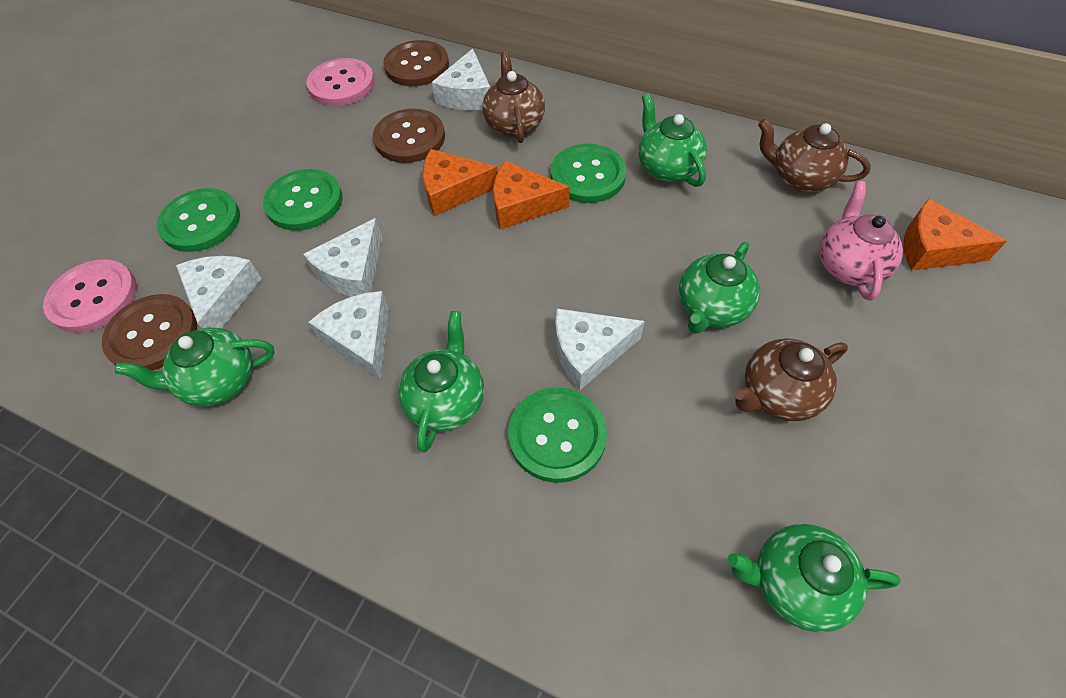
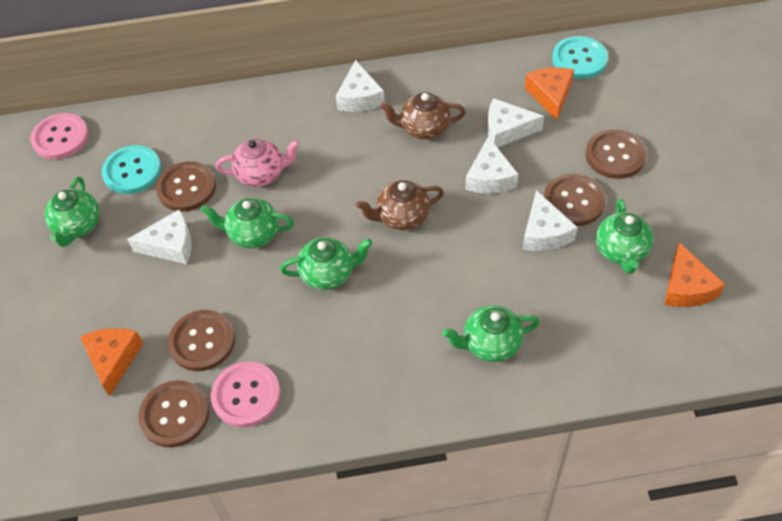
brown button: [102,294,197,370] [373,109,445,163] [383,40,449,86] = 3 -> [139,380,209,448] [156,161,216,212] [168,310,235,371] [544,174,606,226] [586,129,647,179] = 5
brown teapot: [483,51,545,143] [734,338,848,421] [758,119,871,192] = 3 -> [356,180,444,230] [380,92,466,140] = 2
green button: [157,188,240,252] [263,169,342,231] [508,387,607,483] [551,144,626,203] = 4 -> none = 0
turquoise button: none = 0 -> [102,145,161,194] [552,36,608,79] = 2

